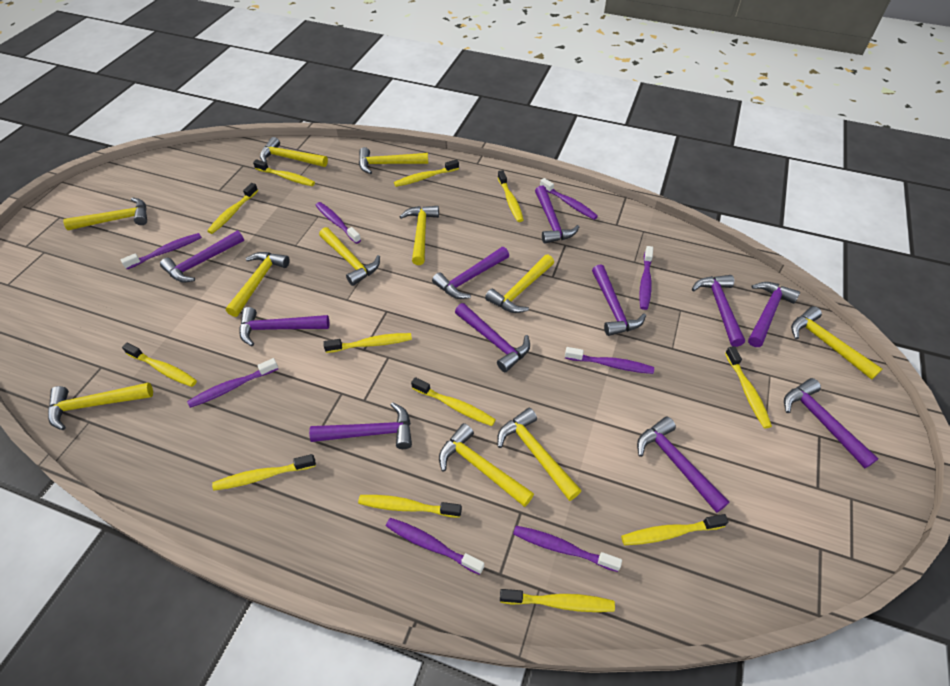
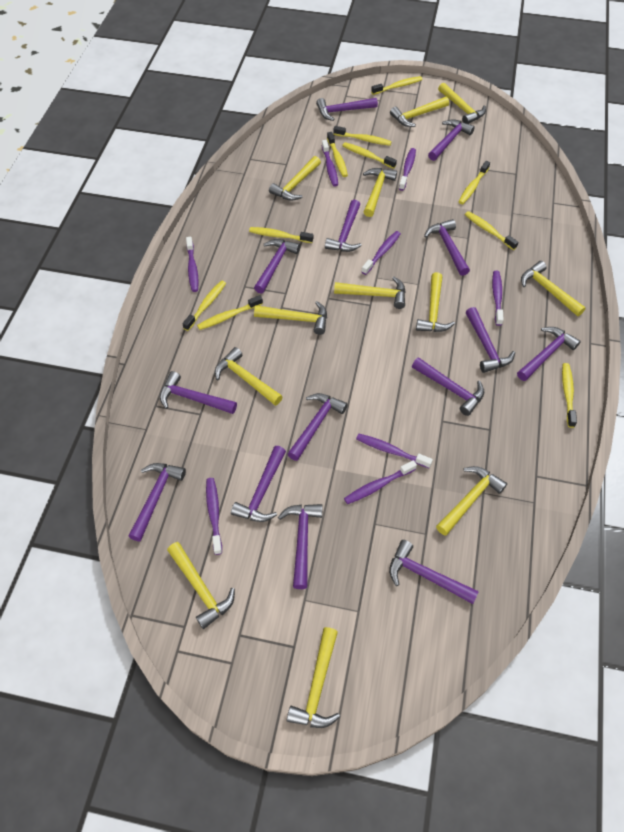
purple hammer: [160,230,244,282] [240,307,329,346] [309,402,412,449] [432,247,509,299] [455,303,530,372] [535,185,579,244] [592,264,646,336] [637,416,729,513] [692,275,745,347] [748,282,800,347] [784,378,879,468] = 11 -> [129,463,186,541] [160,371,237,414] [231,446,286,522] [254,239,300,294] [278,504,323,589] [287,393,348,461] [316,98,378,121] [325,200,362,252] [389,540,479,604] [412,357,484,416] [424,219,470,276] [428,119,475,161] [466,307,515,373] [517,327,581,381] = 14
yellow hammer: [48,382,153,430] [63,197,147,230] [226,252,290,317] [260,137,328,167] [319,227,380,286] [359,147,428,174] [399,206,439,265] [439,423,534,507] [485,255,554,313] [497,408,581,501] [791,306,882,380] = 11 -> [167,542,235,629] [215,347,283,406] [254,301,327,335] [269,156,321,201] [287,627,340,728] [334,277,406,309] [363,168,397,217] [390,97,449,127] [416,272,455,332] [436,466,507,536] [438,83,486,124] [521,261,586,316] = 12
yellow toothbrush: [122,343,197,387] [207,183,258,234] [212,454,316,491] [253,159,315,186] [323,333,412,353] [358,495,462,518] [394,159,459,187] [411,377,496,426] [498,170,524,222] [500,589,615,612] [621,514,729,545] [725,346,772,428] = 12 -> [182,280,226,331] [197,295,263,330] [249,227,313,243] [327,132,348,177] [333,126,392,146] [342,142,397,169] [371,76,423,95] [459,161,490,204] [465,211,518,250] [562,363,577,428] = 10

